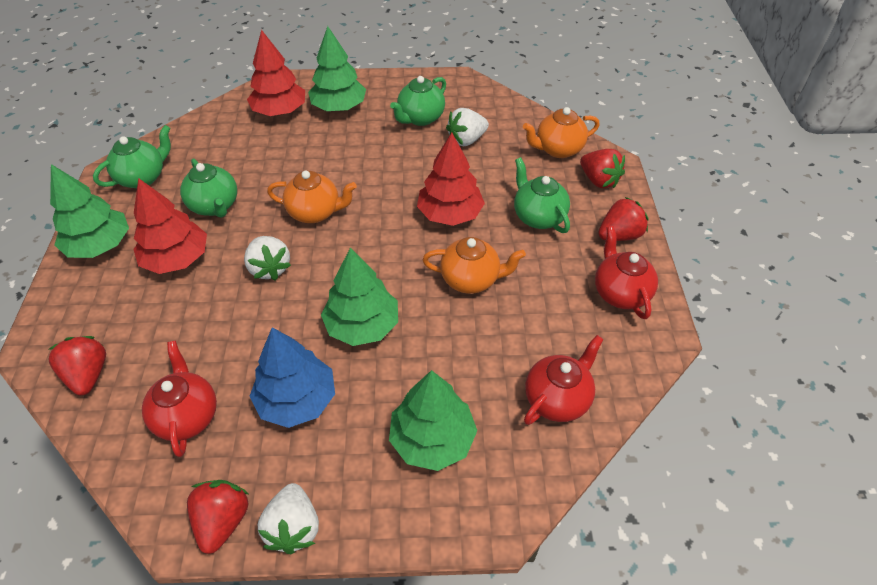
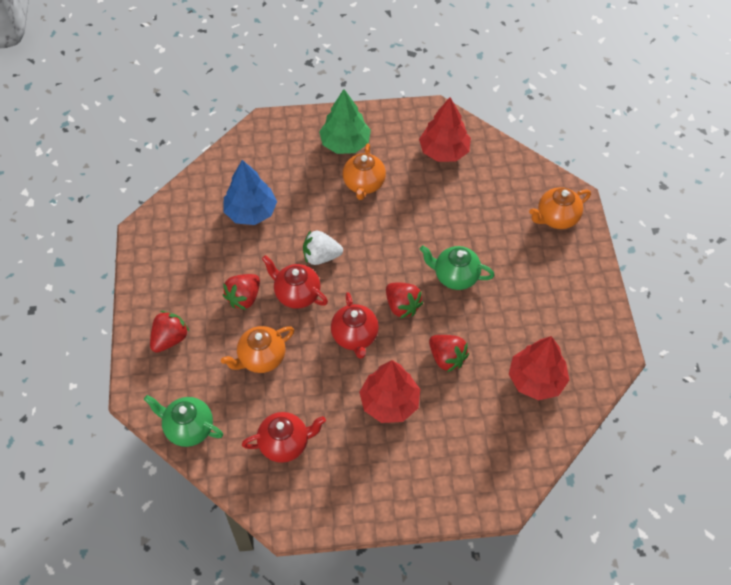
green teapot: [93,125,171,188] [180,158,237,218] [390,76,446,126] [514,157,570,233] = 4 -> [144,395,223,447] [420,246,495,290] = 2
green tree: [50,164,129,258] [308,26,366,111] [321,247,398,346] [389,370,477,471] = 4 -> [319,89,371,154] = 1
white strawberry: [244,236,291,281] [258,483,319,554] [446,108,489,146] = 3 -> [303,230,343,265] = 1

